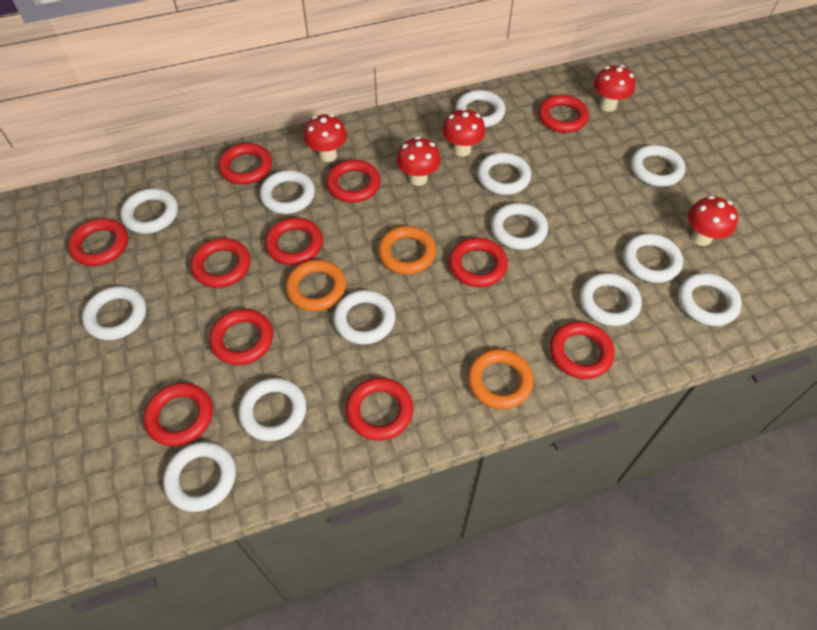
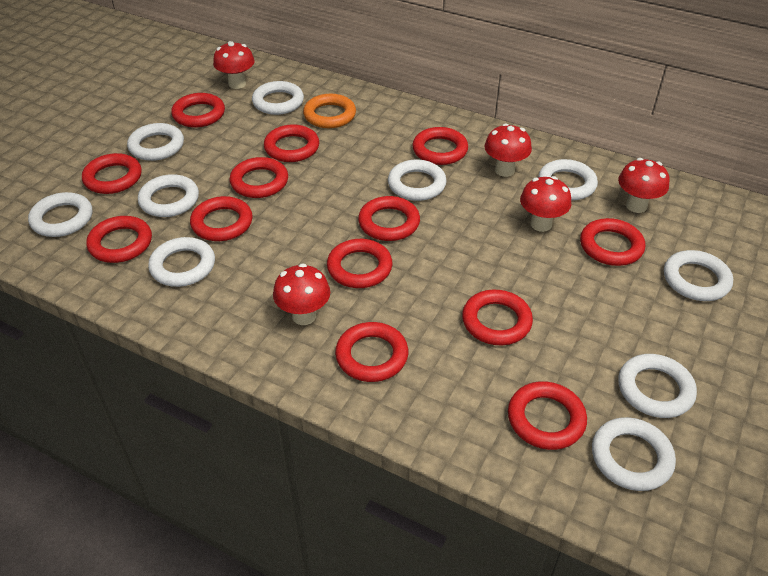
orange ring: [286,260,346,311] [378,226,436,274] [468,349,534,409] = 3 -> [303,94,356,128] = 1
red ring: [68,218,128,266] [144,383,213,446] [191,238,250,288] [209,309,273,365] [218,143,272,185] [265,217,323,265] [326,160,381,203] [346,377,413,441] [449,238,508,287] [538,95,589,133] [550,321,615,379] = 11 -> [82,153,142,194] [86,216,152,263] [171,93,225,127] [190,196,253,241] [229,157,288,198] [264,124,319,162] [327,239,393,288] [335,322,408,382] [358,196,420,241] [412,127,468,165] [462,290,533,345] [508,381,587,450] [580,218,645,266] = 13
white ring: [82,286,146,340] [120,188,178,234] [163,442,236,512] [238,378,306,441] [260,170,315,214] [333,290,396,345] [455,90,506,127] [477,152,531,195] [491,203,548,250] [580,273,642,326] [623,233,683,283] [631,145,685,187] [678,273,742,326] = 13 -> [28,192,92,237] [127,123,184,161] [138,174,199,217] [148,237,215,287] [252,81,304,115] [388,160,446,201] [538,159,598,200] [592,417,676,491] [619,354,697,418] [664,250,733,301] = 10

